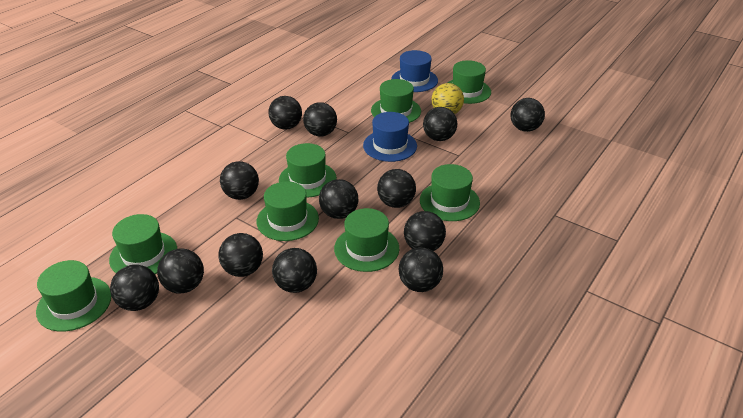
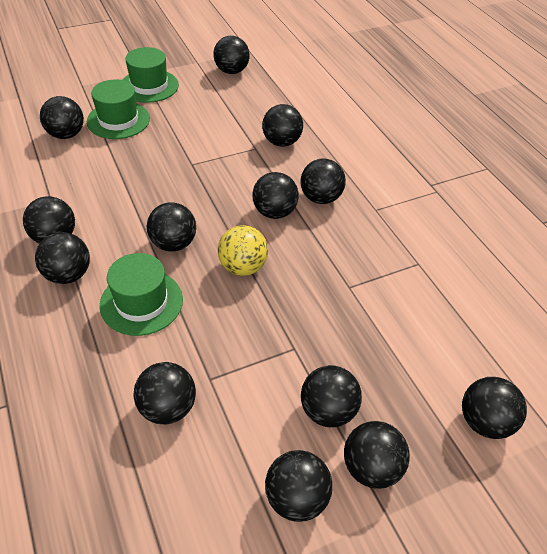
blue hat: [363,112,417,162] [391,50,438,92] = 2 -> none = 0
green hat: [36,260,111,332] [109,214,177,274] [257,181,319,241] [279,143,337,198] [334,208,399,272] [371,79,421,123] [420,164,480,221] [448,60,491,104] = 8 -> [87,80,150,139] [100,253,183,336] [123,47,179,103] = 3

